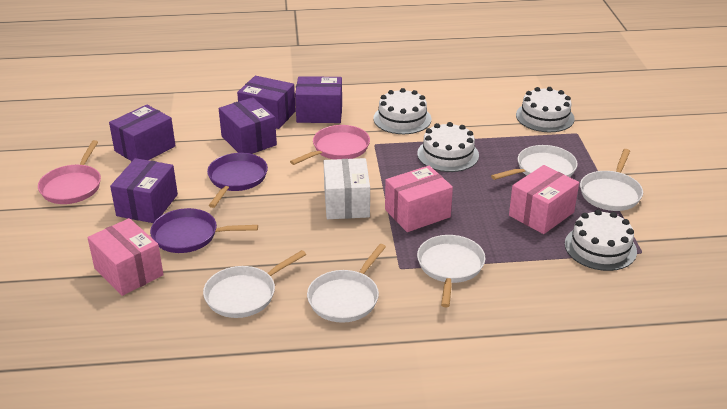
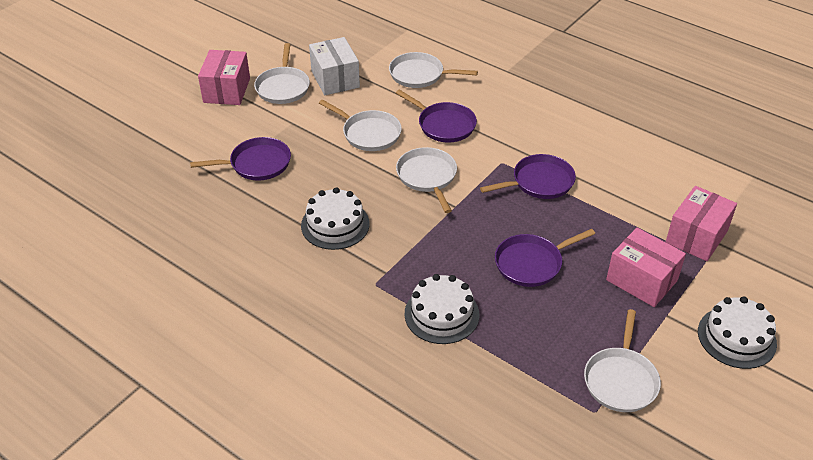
pink pan: [38,140,101,204] [290,125,370,165] = 2 -> none = 0
purple box: [109,105,175,161] [110,158,178,223] [219,97,277,154] [237,76,296,129] [295,76,342,123] = 5 -> none = 0
purple pan: [150,208,258,253] [207,153,268,208] = 2 -> [190,137,291,180] [396,90,477,143] [480,154,576,199] [495,229,595,287] = 4
white cake: [373,88,431,134] [417,122,479,172] [516,87,575,132] [565,210,637,271] = 4 -> [301,187,370,250] [405,274,479,344] [698,296,777,369] = 3

